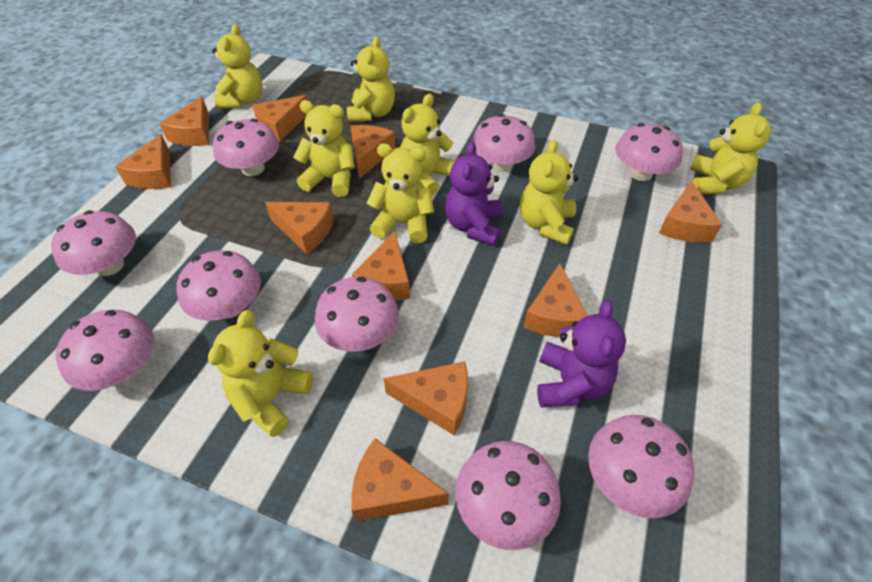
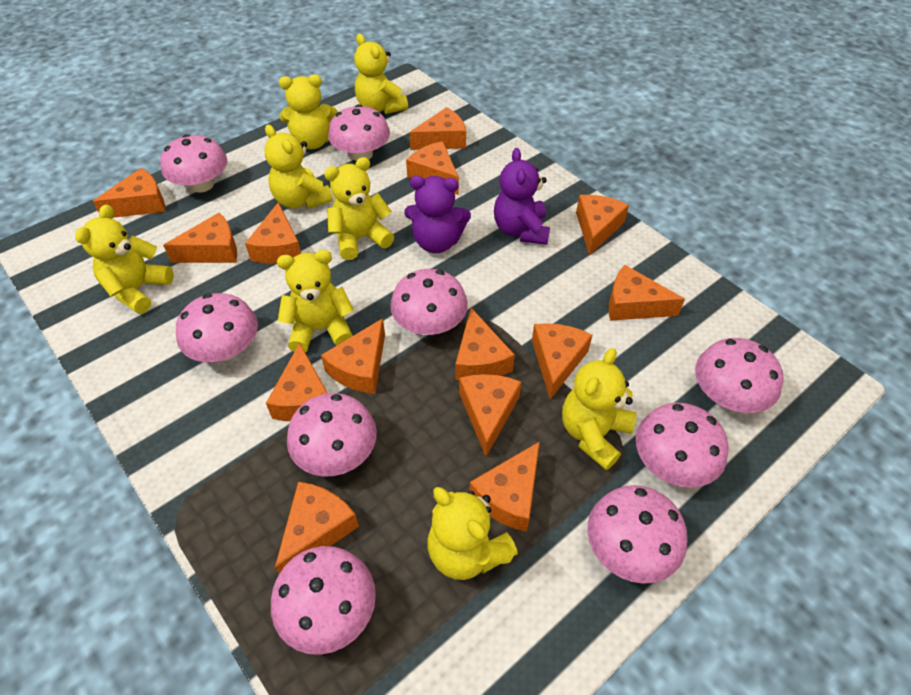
orange cheese: [115,134,171,189] [159,96,209,146] [252,95,307,142] [265,202,334,254] [350,125,395,179] [351,438,449,521] [352,231,410,300] [384,361,468,435] [523,263,587,337] [659,181,722,243] = 10 -> [93,168,165,218] [163,213,237,263] [245,202,301,264] [266,343,327,421] [275,482,359,574] [321,318,385,394] [406,141,459,195] [409,107,466,150] [455,308,515,380] [459,374,521,457] [470,441,540,532] [532,323,593,399] [576,195,629,255] [609,265,685,321] = 14

